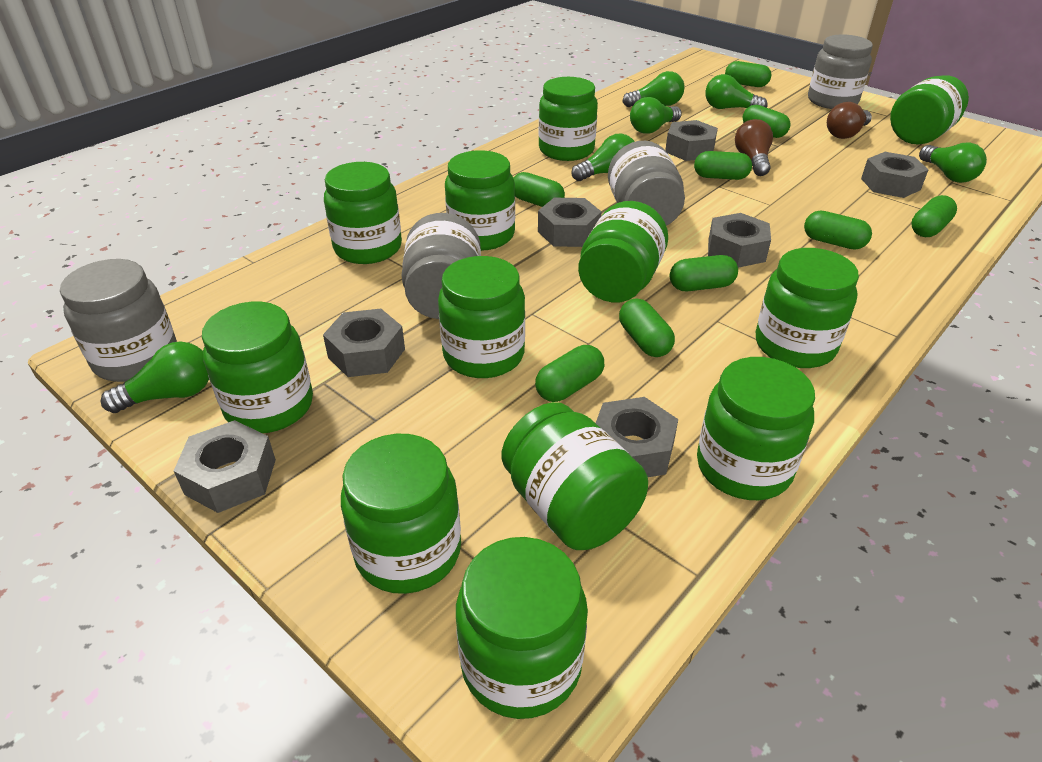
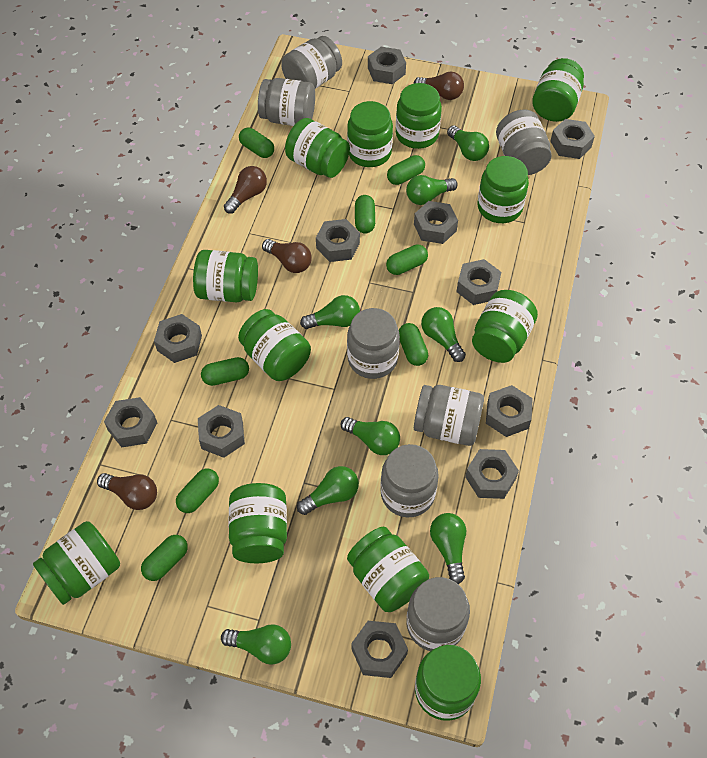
brown light bulb: [735,119,773,176] [827,102,872,139] = 2 -> [97,473,157,510] [224,166,267,214] [262,239,312,273] [414,71,464,100] = 4
green capsule: [513,172,565,207] [535,345,604,402] [619,298,675,357] [670,255,738,291] [694,151,752,180] [725,61,771,87] [743,105,791,138] [804,211,872,250] [911,195,957,237] = 9 -> [141,535,188,581] [176,469,219,513] [201,357,249,386] [239,128,274,158] [355,195,375,234] [386,244,428,275] [387,155,425,185] [399,323,428,366] = 8
green light bulb: [101,341,209,413] [571,134,635,181] [622,71,685,107] [630,97,682,134] [705,74,768,109] [919,142,987,183] = 6 -> [221,624,291,665] [297,466,359,515] [300,295,360,329] [341,417,400,455] [406,175,458,205] [421,307,466,362] [430,513,466,584] [447,125,489,161] = 8
grey jar: [60,259,177,382] [402,213,481,319] [608,141,685,226] [808,34,873,109] = 4 -> [258,78,315,126] [281,36,342,89] [347,308,400,379] [380,444,439,518] [406,577,470,651] [414,385,484,446] [496,110,552,175] = 7
grey nut: [174,420,276,513] [323,309,405,377] [538,198,602,247] [596,397,678,477] [665,120,718,161] [708,213,771,268] [861,152,928,198] = 7 -> [104,397,157,447] [154,314,202,363] [198,405,245,458] [316,219,360,262] [351,621,408,678] [368,47,406,84] [414,201,458,244] [456,259,501,305] [465,449,519,499] [486,385,533,437] [550,119,595,159] = 11

